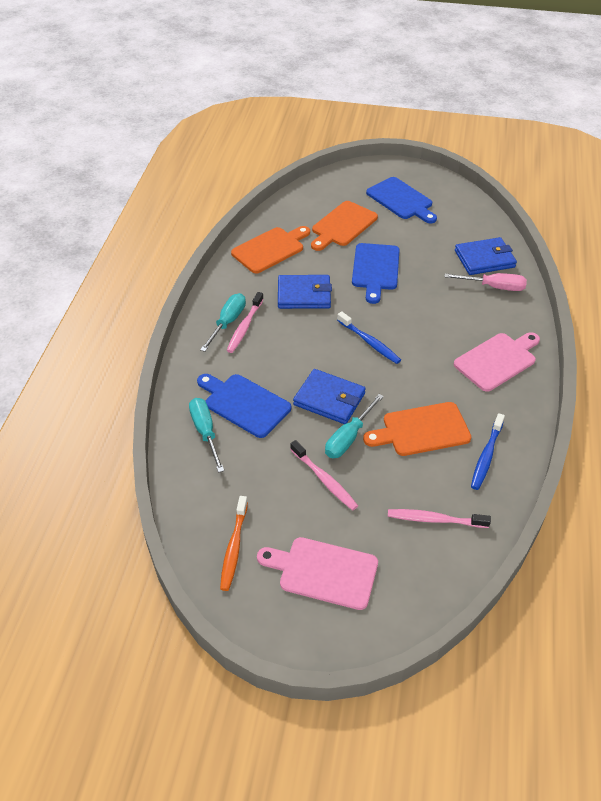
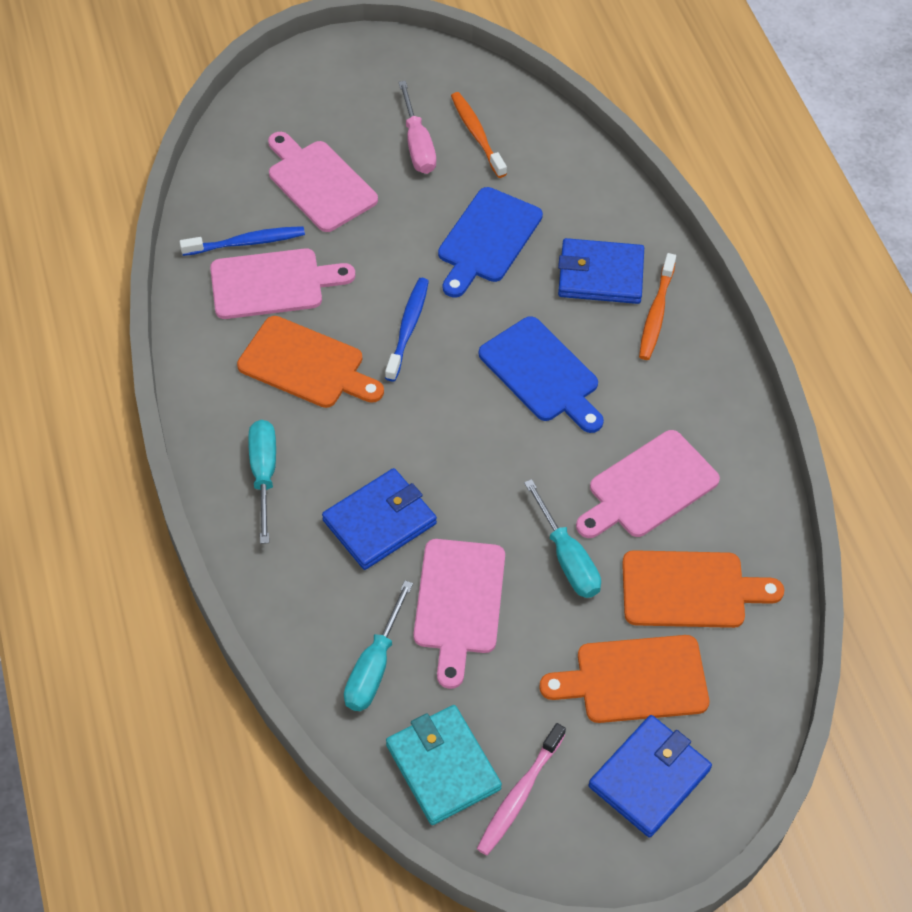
blue cutting board: [197,374,291,438] [352,243,400,304] [366,177,437,223] = 3 -> [438,187,543,298] [479,316,604,433] = 2
orange toothbrush: [220,496,248,591] = 1 -> [451,92,507,178] [639,253,676,360] = 2
pink cutting board: [257,537,378,610] [454,332,540,392] = 2 -> [210,248,355,319] [268,132,378,232] [414,539,505,689] [576,430,720,538] = 4
pink toothbrush: [226,292,264,353] [290,440,358,511] [388,509,491,528] = 3 -> [477,723,566,856] = 1
turquoise wallet: none = 0 -> [386,705,502,825] = 1

